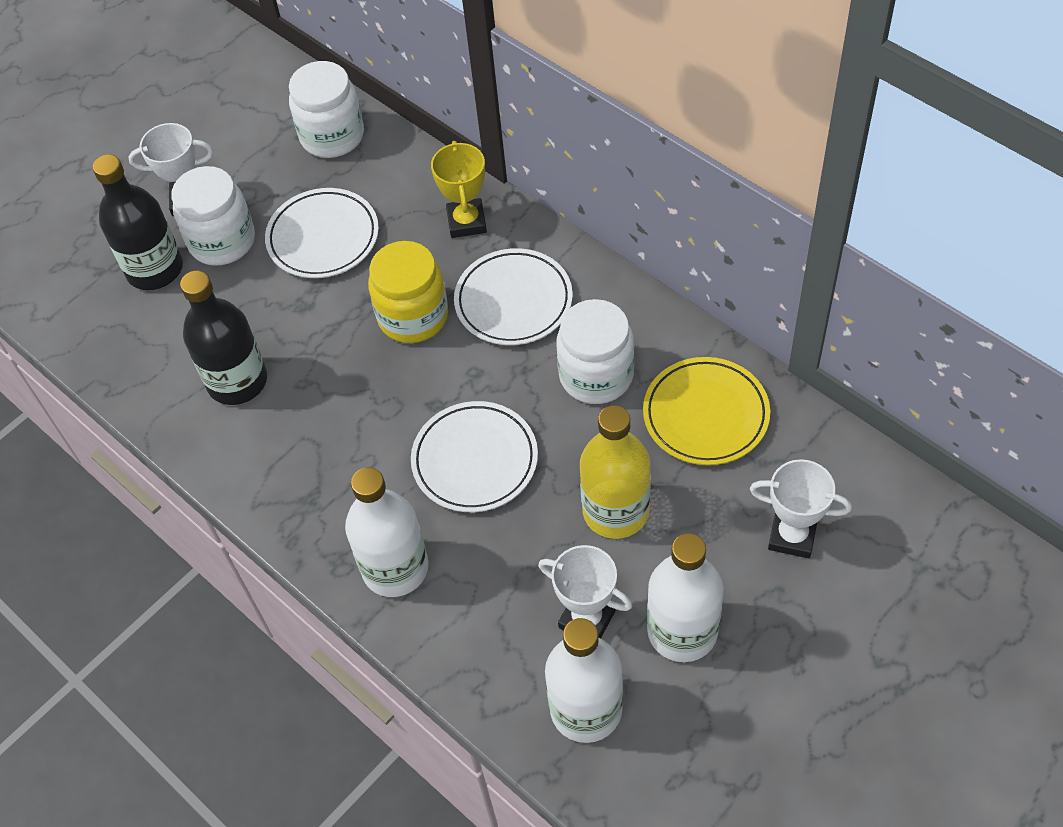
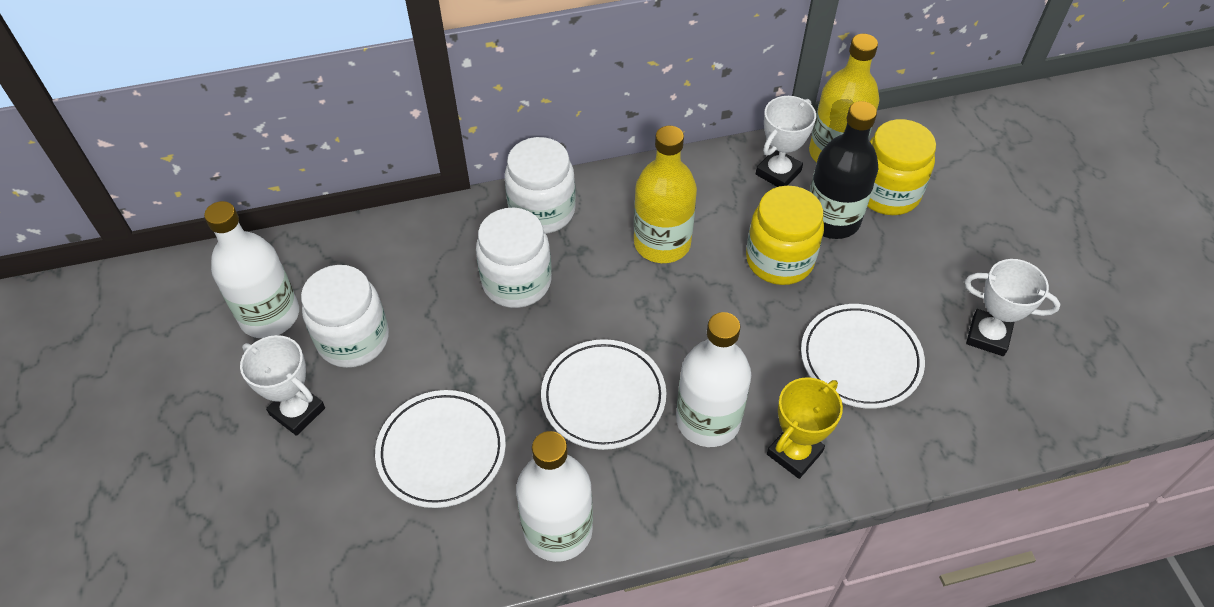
black bottle: [93,154,183,290] [180,271,267,405] = 2 -> [809,101,878,239] = 1
yellow bottle: [580,405,651,539] = 1 -> [634,126,697,263] [809,34,879,163] = 2
yellow jar: [368,241,448,343] = 1 -> [746,185,824,285] [867,119,936,215] = 2
yellow plate: [643,357,770,465] = 1 -> none = 0

